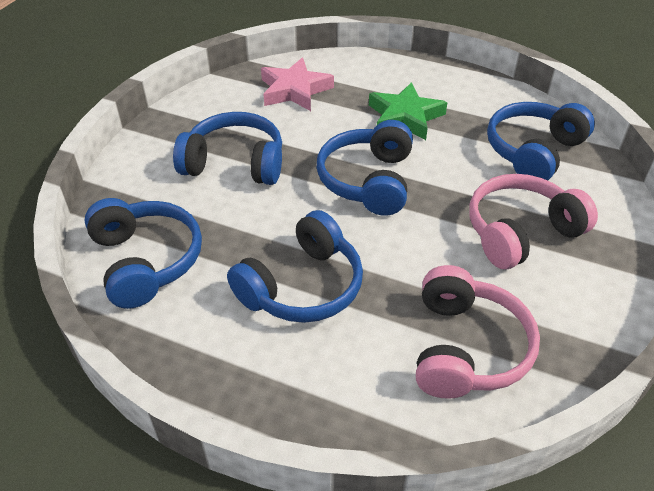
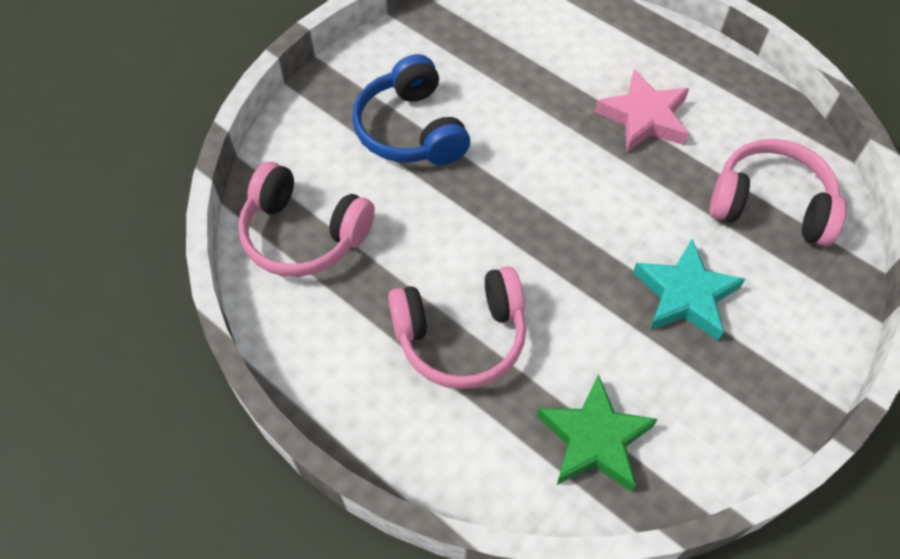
blue headphones: [85,198,202,309] [173,112,282,185] [227,210,363,323] [317,120,413,216] [487,102,595,181] = 5 -> [352,54,470,165] = 1
pink headphones: [416,265,540,399] [469,174,598,269] = 2 -> [238,162,375,277] [388,266,526,389] [709,139,847,246] = 3
turquoise star: none = 0 -> [633,239,745,341] = 1

